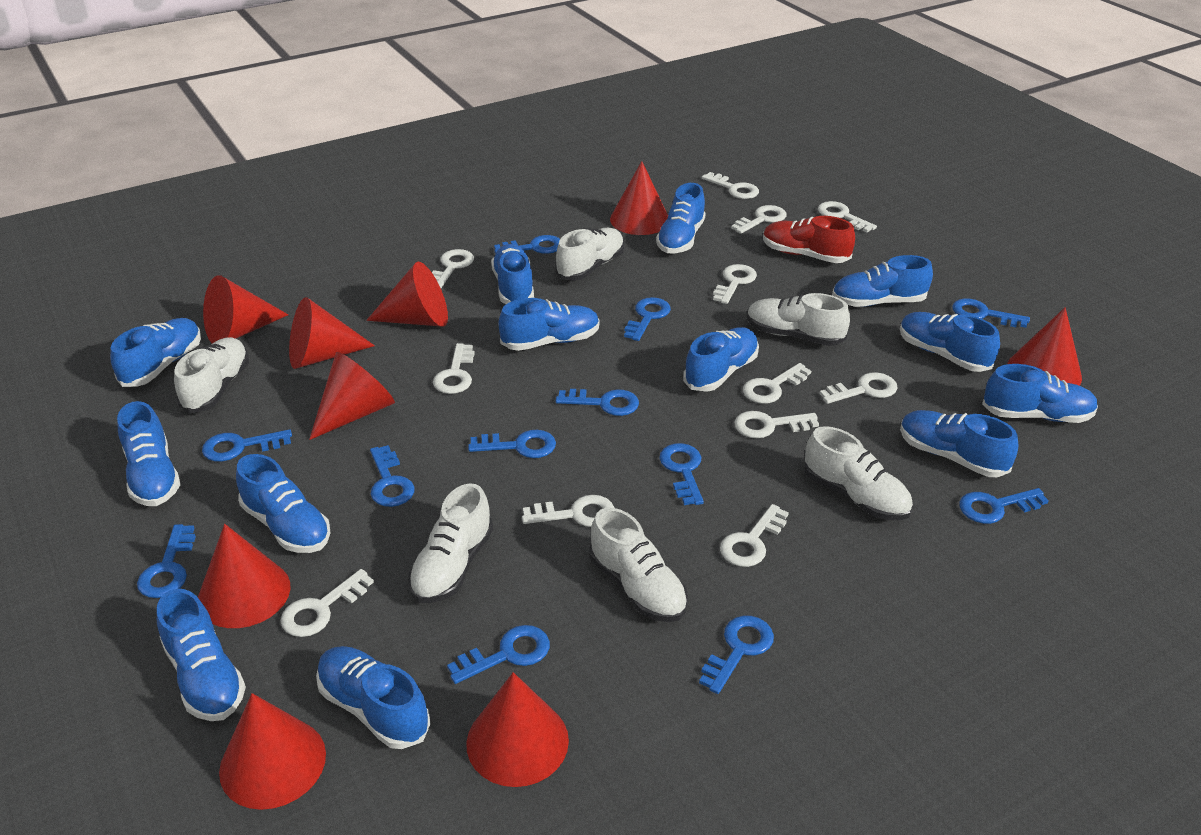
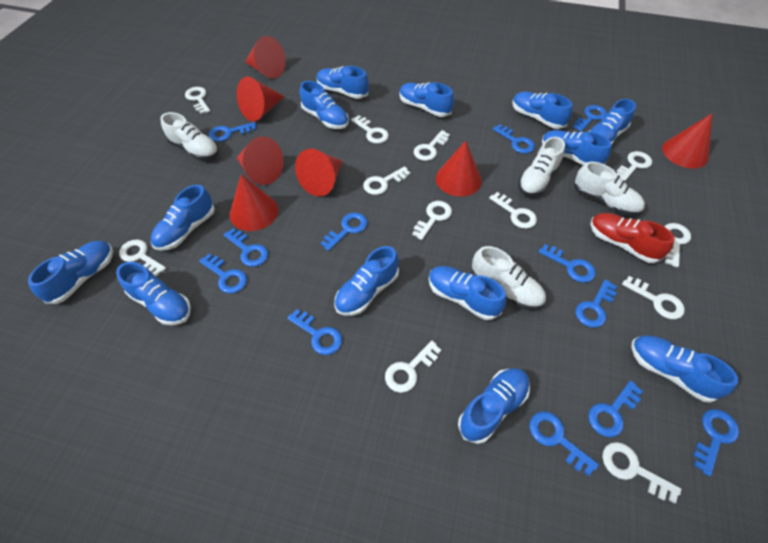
red cone: [198,524,290,628] [203,275,288,344] [219,693,326,810] [289,297,375,369] [309,352,395,440] [366,262,448,327] [466,672,569,787] [610,161,668,235] [1008,307,1082,386] = 9 -> [229,174,278,231] [237,77,285,122] [237,136,284,185] [245,36,286,79] [295,149,343,196] [436,141,482,197] [662,114,712,169] = 7
white shoe: [174,337,249,414] [408,483,493,603] [555,228,624,281] [589,508,688,622] [747,293,850,346] [804,426,913,520] = 6 -> [160,112,219,160] [472,246,546,310] [518,137,565,196] [574,162,645,216] = 4

